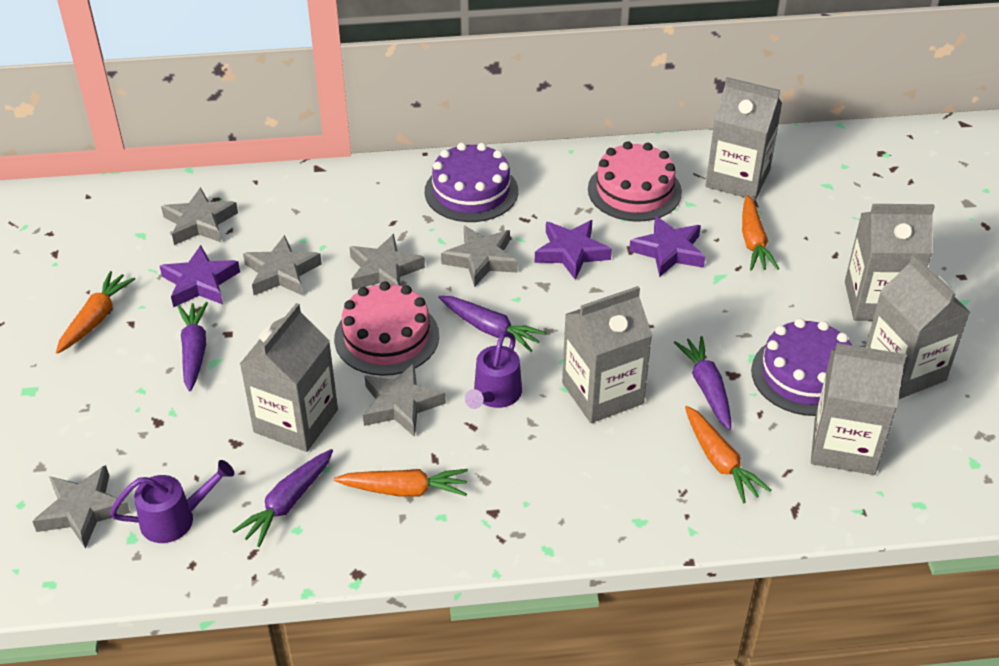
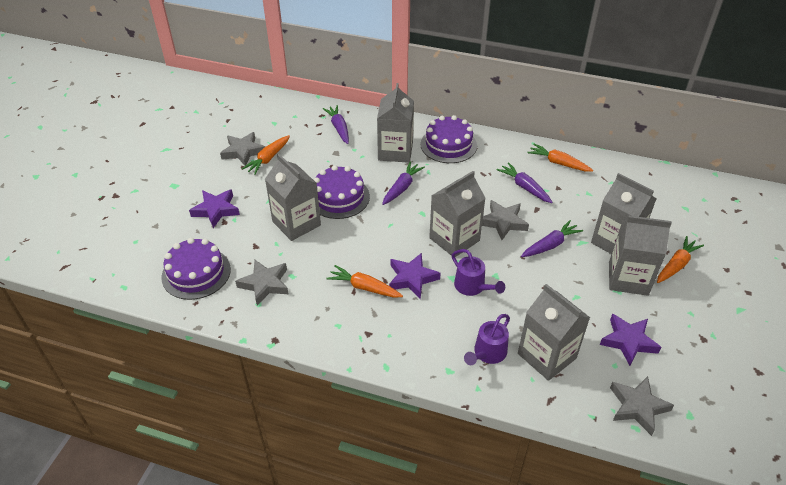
grey star: [32,465,130,549] [161,187,238,245] [243,235,322,295] [349,234,425,290] [363,363,446,437] [441,226,518,287] = 6 -> [220,132,265,166] [235,260,289,306] [482,200,529,240] [610,376,674,436] = 4
pink cake: [334,281,439,376] [588,141,682,222] = 2 -> none = 0
purple cake: [425,142,518,222] [751,318,852,416] = 2 -> [161,238,231,300] [314,165,370,219] [420,115,477,163] = 3

